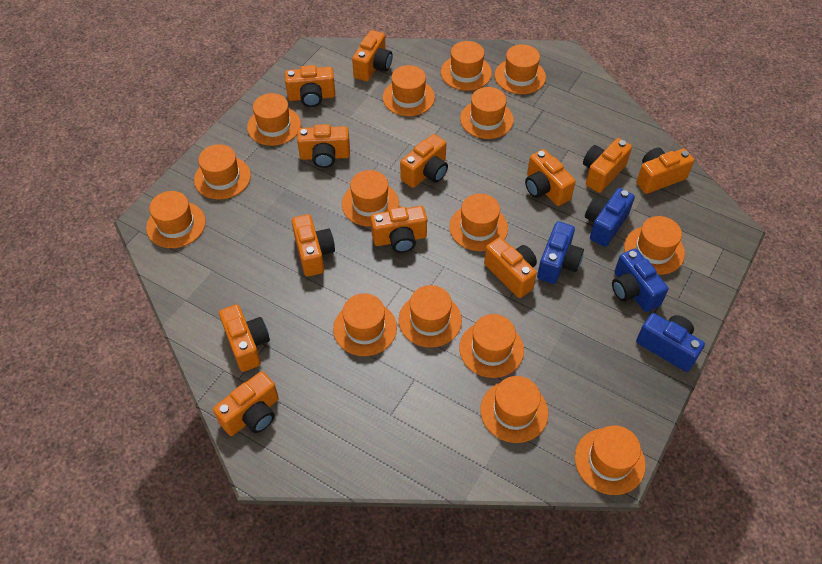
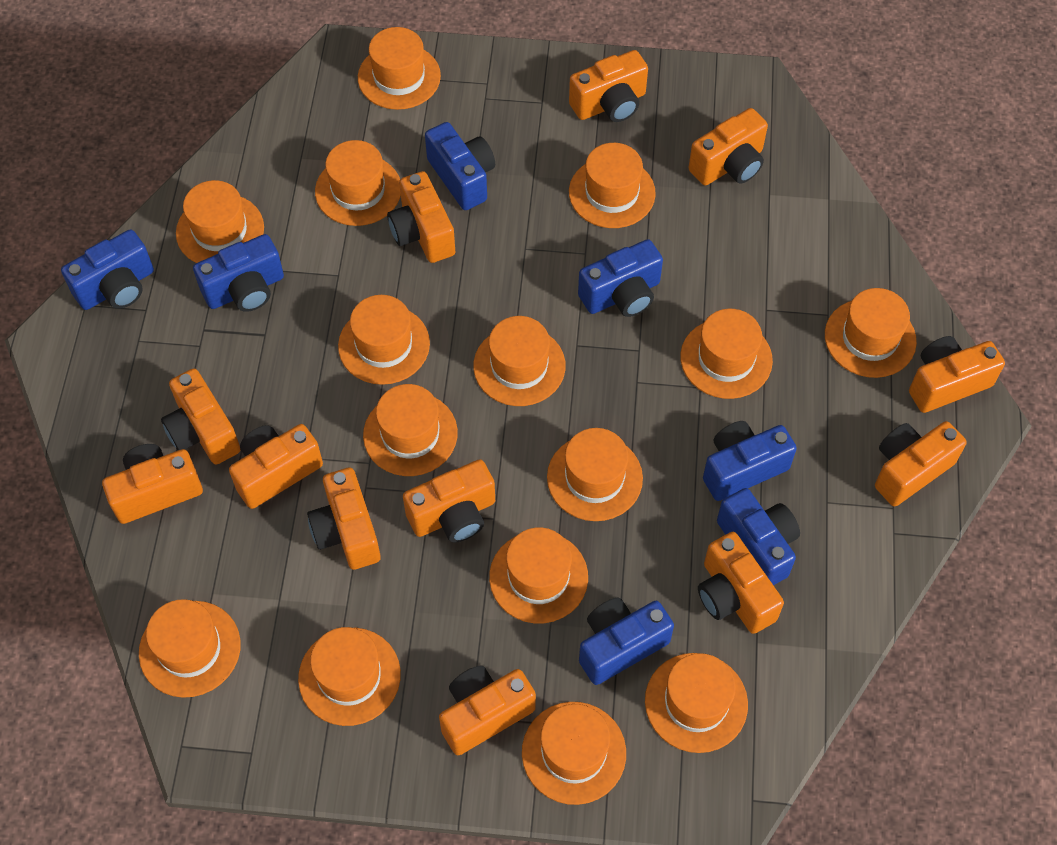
blue camera: [537,221,584,284] [585,188,635,247] [612,249,668,312] [636,313,705,372] = 4 -> [61,229,154,310] [193,234,284,312] [425,122,495,210] [578,239,663,317] [579,598,674,685] [703,421,797,501] [717,488,800,585] = 7

